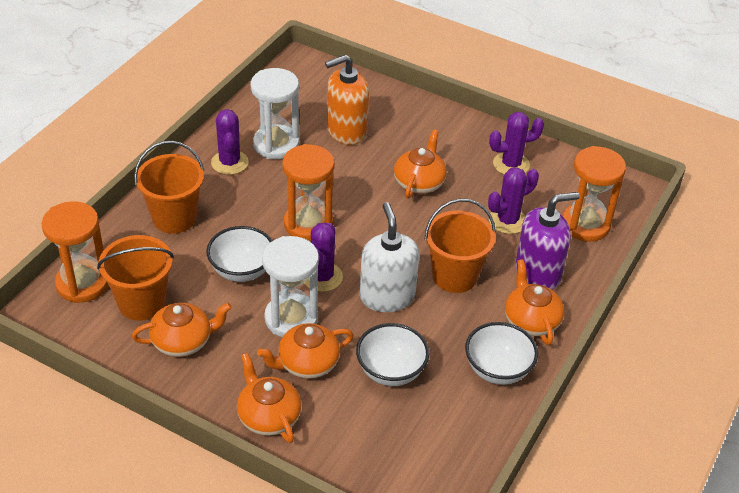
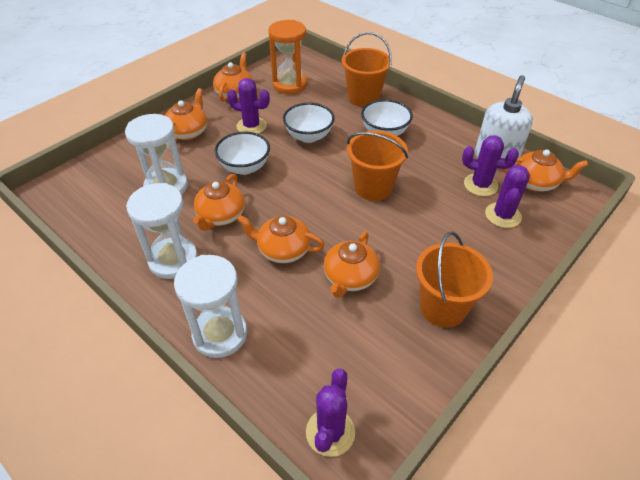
orange hourglass: [42,201,108,303] [283,144,334,241] [562,146,626,242] = 3 -> [268,20,307,94] = 1
orange soap dispenser: [325,54,369,145] = 1 -> none = 0
orange teapot: [132,303,232,357] [237,353,301,443] [257,323,354,379] [394,129,447,199] [505,259,564,345] = 5 -> [165,88,207,141] [193,174,245,231] [213,53,252,102] [237,215,324,263] [324,231,380,298] [502,149,588,192] = 6
purple soap dispenser: [515,192,579,290] = 1 -> none = 0
white hourglass: [251,68,299,159] [262,236,319,337] = 2 -> [125,114,188,195] [126,183,198,279] [174,255,247,358] = 3

